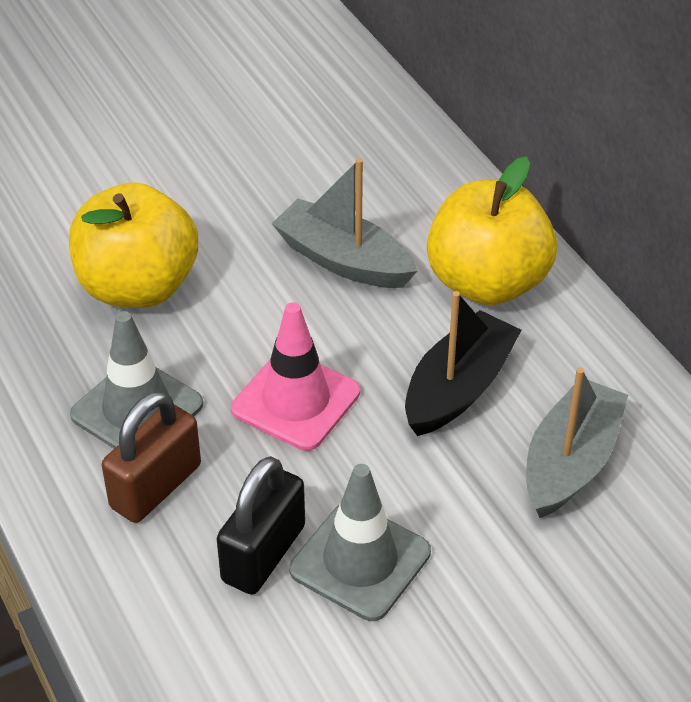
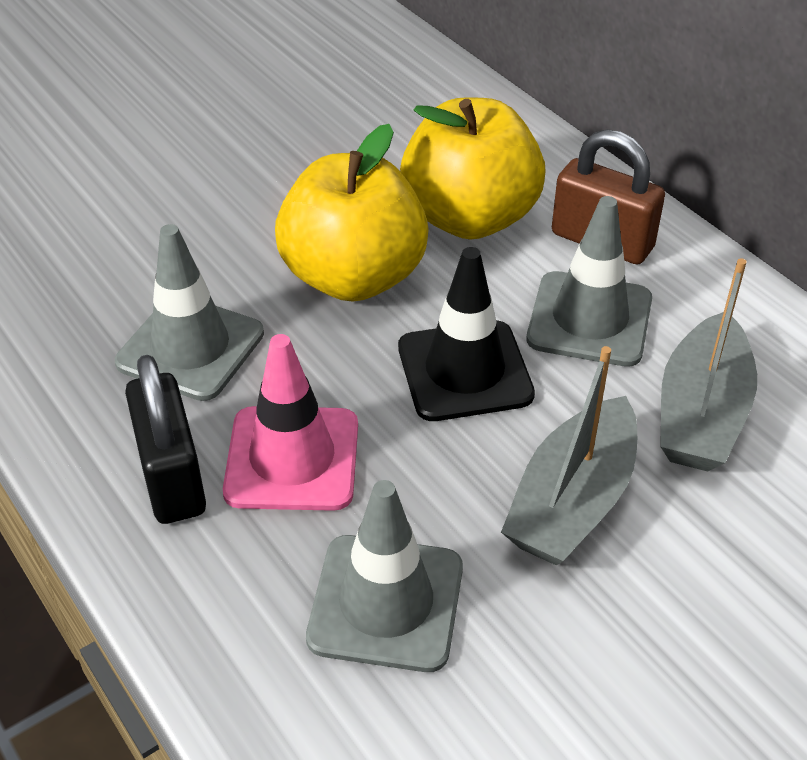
black boat: [405,291,521,436] = 1 -> none = 0
black traffic cone: none = 0 -> [398,247,535,421] = 1
grey traffic cone: [70,311,203,449] [289,464,431,621] = 2 -> [115,224,264,401] [306,480,463,672] [526,196,652,367] = 3

